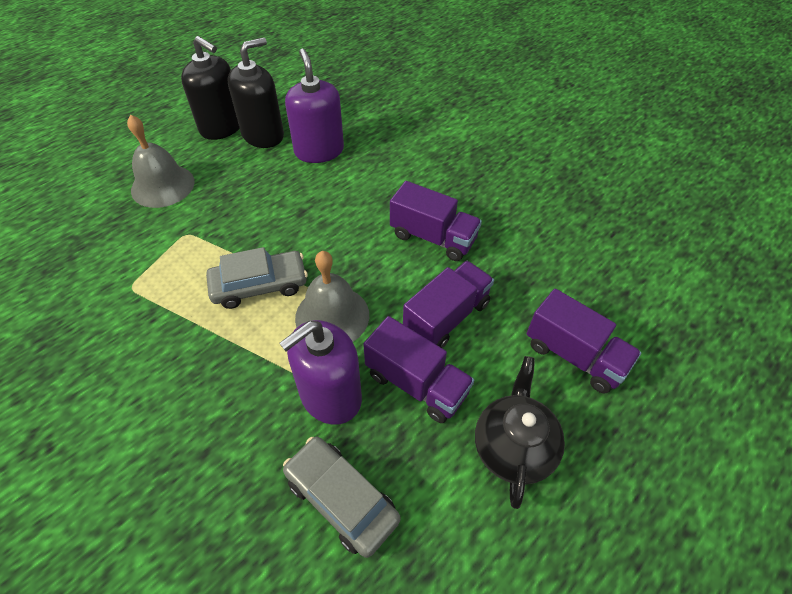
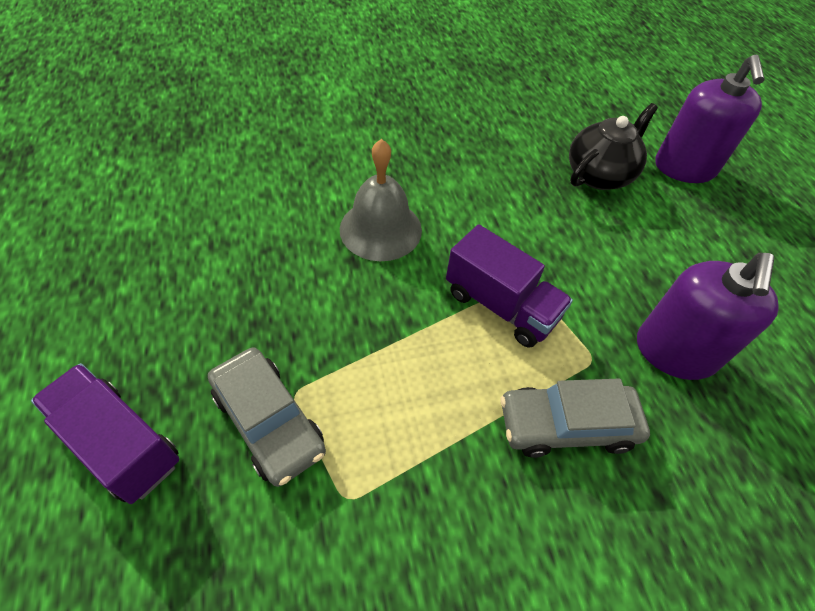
black soap dispenser: [181,36,240,140] [227,38,284,148] = 2 -> none = 0
grey bell: [127,115,195,208] [295,251,369,342] = 2 -> [340,139,422,261] = 1
purple truck: [363,316,474,423] [390,181,482,261] [403,261,494,348] [526,289,641,393] = 4 -> [31,363,179,504] [446,224,573,348] = 2

